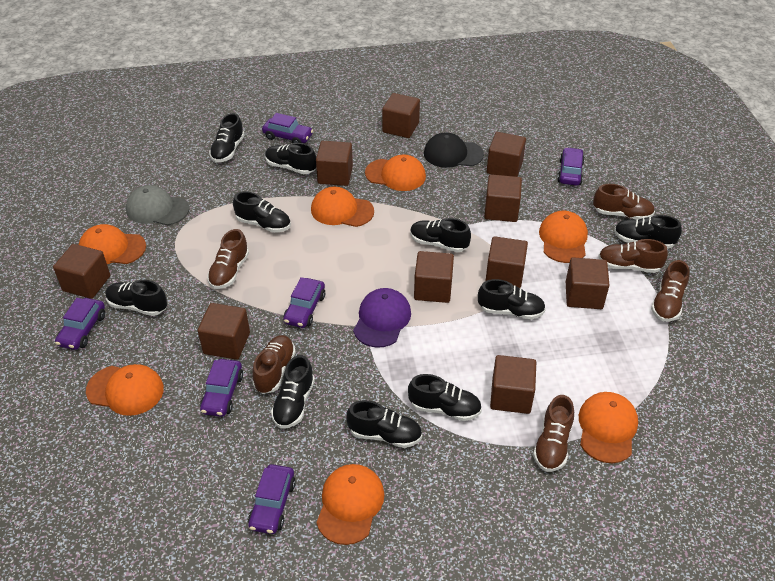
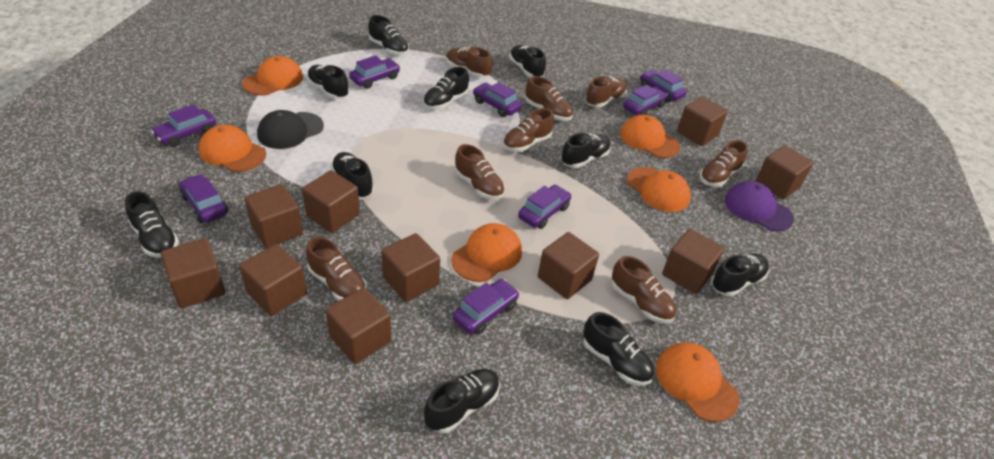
brown shoe: [207,229,249,289] [252,335,296,394] [533,395,574,472] [593,184,655,220] [598,239,668,273] [651,260,689,322] = 6 -> [306,237,367,301] [446,47,493,78] [455,144,505,200] [503,108,554,152] [525,76,573,121] [585,76,627,107] [612,256,676,323] [700,140,748,187] = 8
grey cap: [126,185,189,226] = 1 -> none = 0
orange cap: [79,224,146,264] [86,364,164,416] [311,187,374,227] [316,464,384,545] [365,154,426,191] [539,211,588,263] [579,392,638,463] = 7 -> [198,125,266,172] [242,56,303,96] [451,223,522,282] [620,115,681,158] [627,167,691,212] [656,342,740,422] = 6
purple car: [55,298,105,350] [200,359,243,417] [248,464,296,534] [262,113,313,143] [283,277,325,328] [557,147,585,186] = 6 -> [151,104,216,147] [179,174,228,223] [349,55,400,89] [452,279,519,335] [473,82,522,117] [518,185,572,229] [623,84,668,115] [640,70,687,102] = 8

